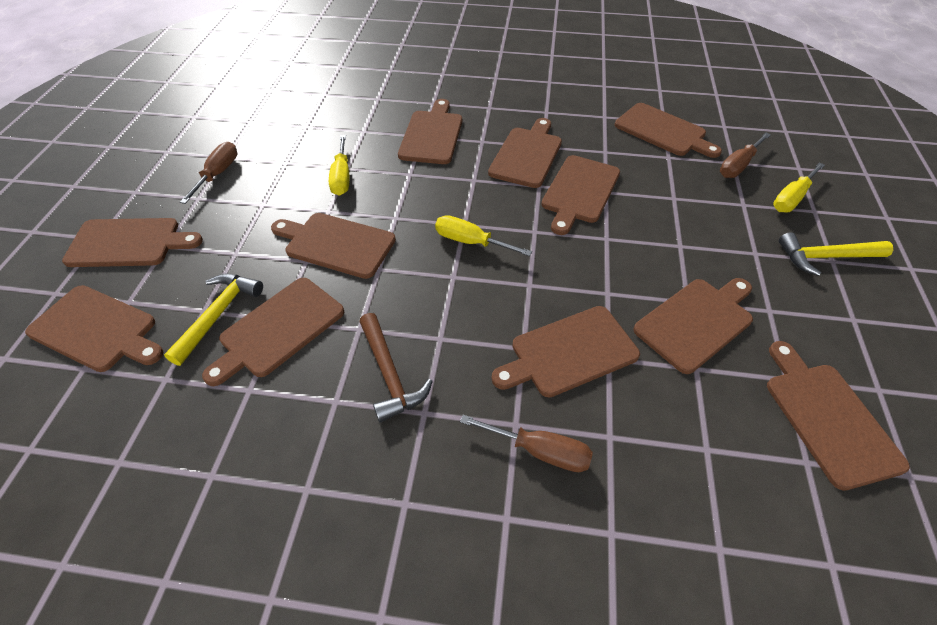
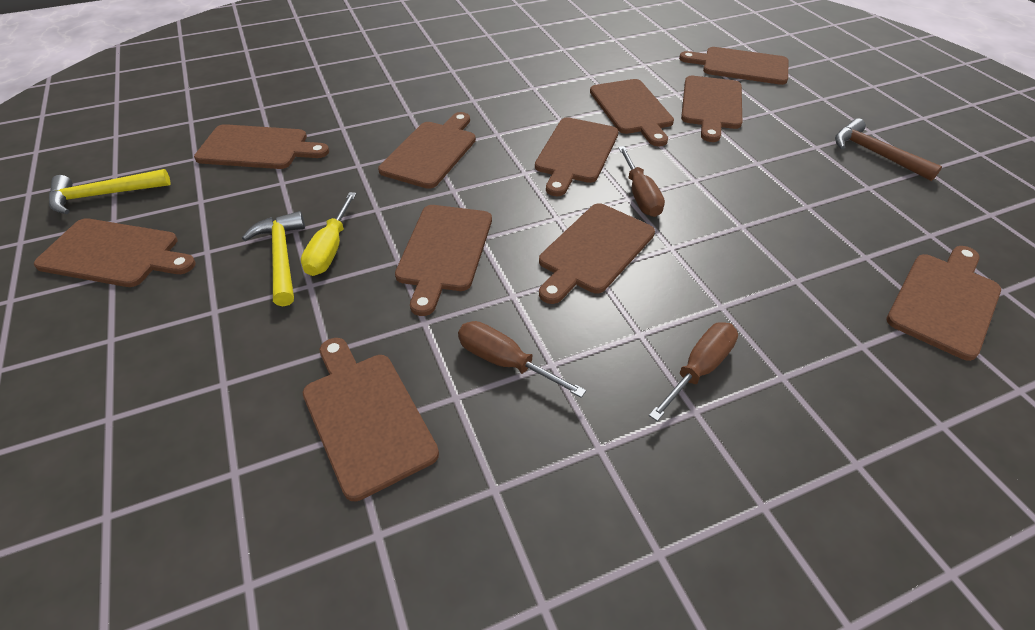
yellow screwdriver: [329,135,349,196] [435,215,532,256] [773,162,825,213] = 3 -> [301,192,357,276] = 1

